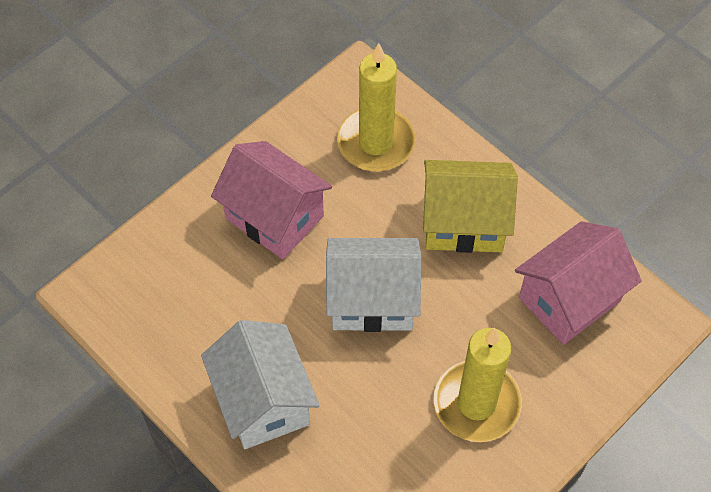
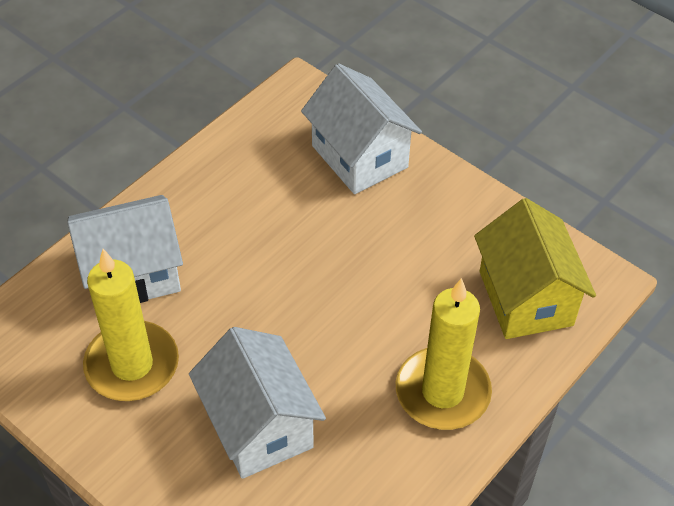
pink house: [211,141,332,259] [515,221,642,345] = 2 -> none = 0
white house: [201,320,320,449] [326,238,421,332] = 2 -> [67,195,183,303] [189,327,326,479] [301,63,422,194] = 3

